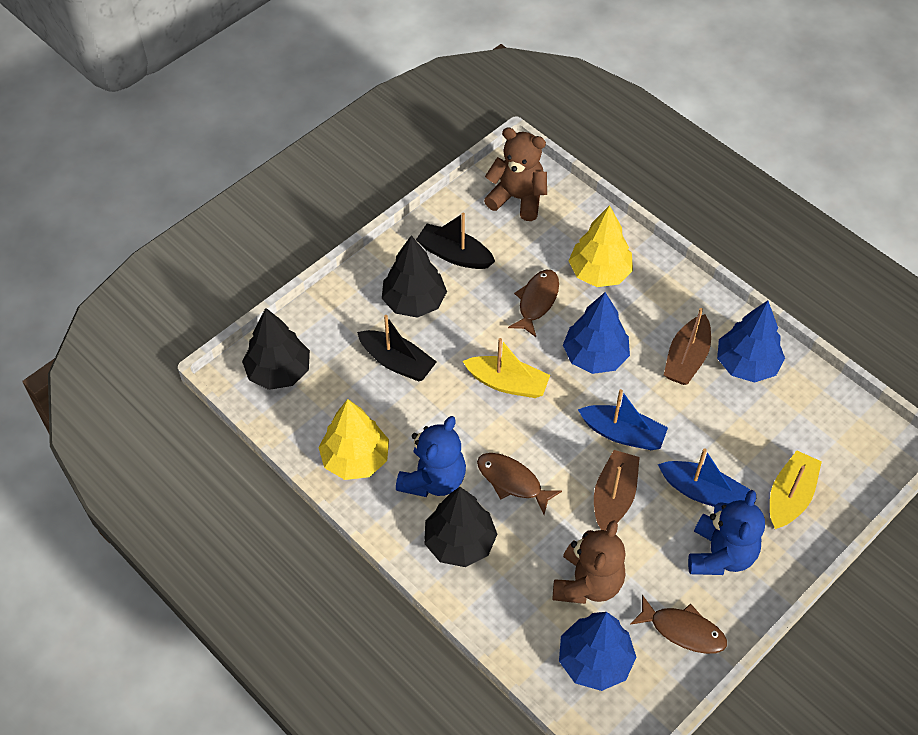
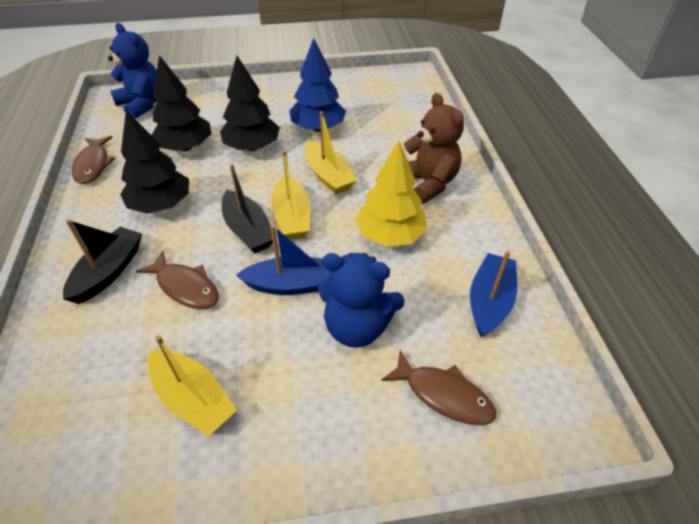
blue tree: [559,612,636,691] [563,292,630,374] [717,300,785,383] = 3 -> [289,38,346,132] = 1
brown boat: [594,450,640,531] [664,308,711,385] = 2 -> none = 0
brown teddy bear: [484,127,547,221] [553,520,626,604] = 2 -> [404,93,464,204] = 1
yellow boat: [463,338,550,398] [770,451,822,529] = 2 -> [148,335,237,436] [271,150,310,240] [305,111,357,194] = 3
yellow tree: [318,399,389,480] [569,205,633,287] = 2 -> [355,141,427,247] = 1

